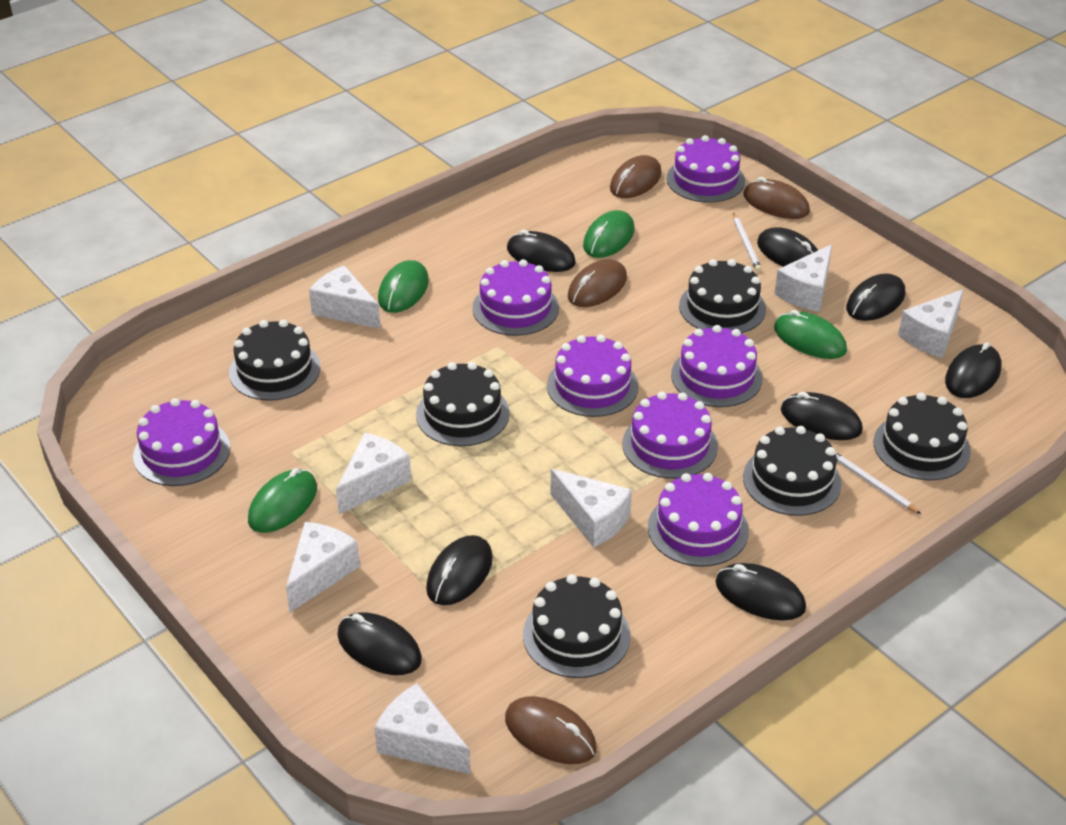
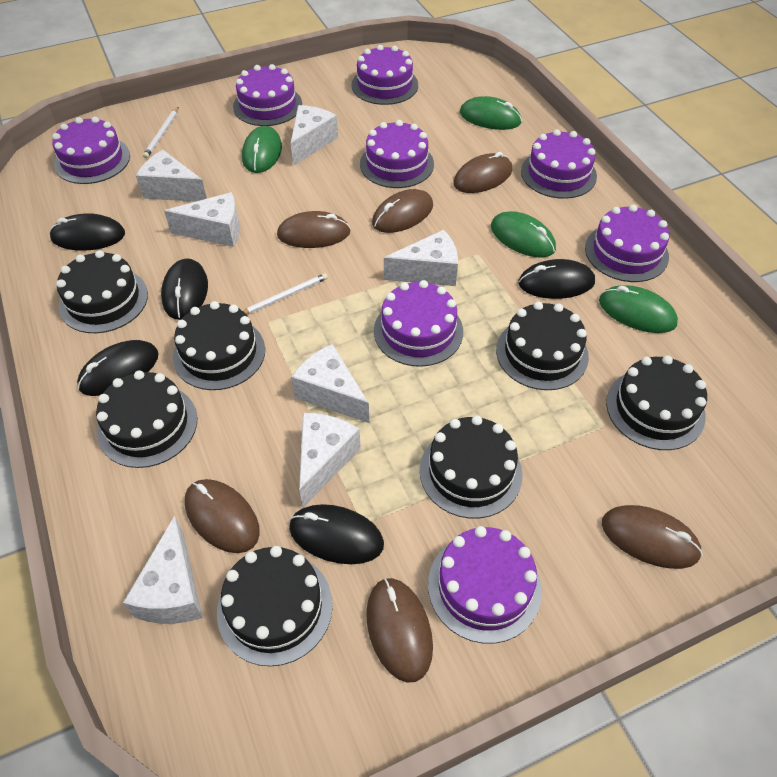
black cake: [229,319,320,401] [416,362,510,446] [523,574,630,678] [679,259,766,333] [743,426,842,516] [874,392,971,481] = 6 -> [56,250,148,333] [96,370,198,468] [173,301,265,390] [217,546,333,666] [420,415,523,518] [496,302,589,390] [606,355,707,450] = 7
black mouse: [337,612,422,675] [426,535,493,605] [507,230,576,272] [715,563,806,620] [757,227,818,267] [781,392,863,440] [846,274,905,321] [945,342,1001,398] = 8 -> [49,213,125,251] [77,340,159,396] [161,258,208,320] [289,504,384,564] [518,259,595,299] = 5
brown mouse: [505,696,597,764] [568,259,627,307] [610,155,662,198] [743,177,810,219] = 4 -> [185,479,260,553] [277,211,350,248] [366,578,433,683] [372,189,433,233] [453,152,512,193] [602,505,703,569] = 6
purple cake: [133,398,230,486] [472,259,559,336] [547,335,639,417] [622,392,718,479] [648,473,749,567] [666,135,745,203] [671,325,763,407] = 7 -> [52,116,130,184] [233,64,302,126] [351,45,418,105] [360,120,434,188] [374,280,463,367] [428,526,542,644] [521,129,597,199] [585,204,669,282] = 8

